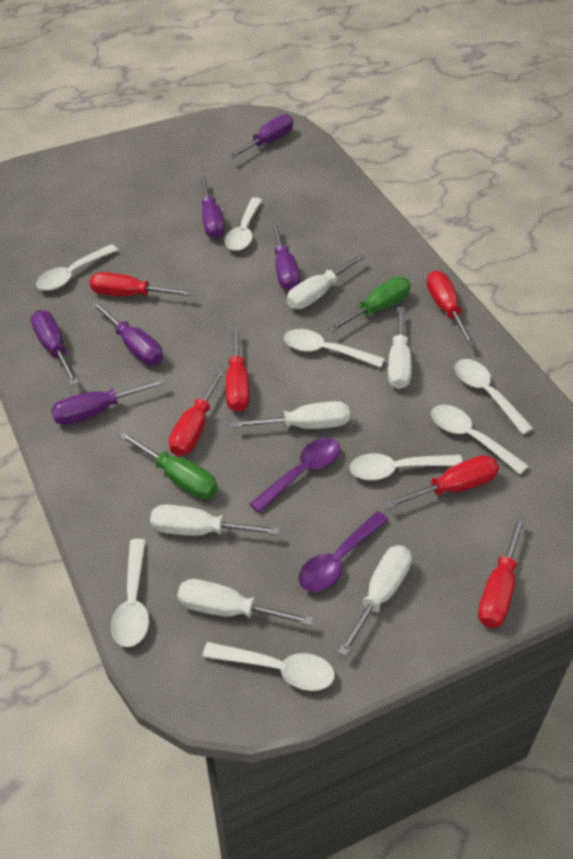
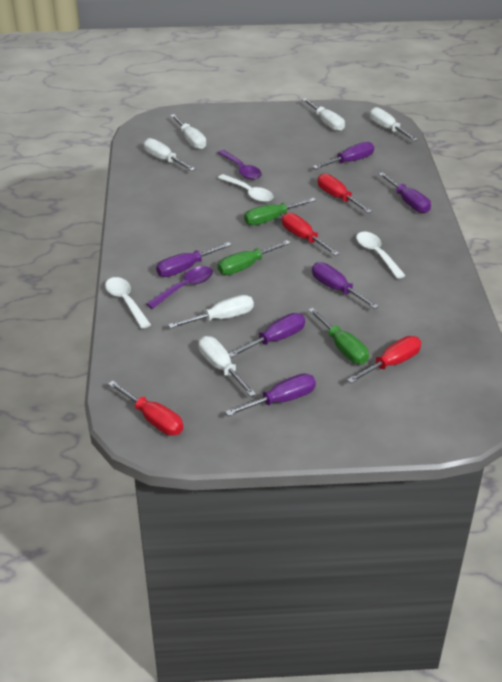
green screwdriver: [119,431,218,499] [328,277,411,332] = 2 -> [218,240,291,275] [244,198,316,225] [308,308,369,364] = 3
red screwdriver: [90,272,193,296] [169,368,225,456] [226,326,250,412] [384,455,499,509] [427,270,475,346] [478,516,525,628] = 6 -> [108,381,183,436] [282,213,340,256] [318,174,372,213] [347,336,421,384] = 4
white spoon: [36,244,118,291] [111,539,149,647] [202,642,335,691] [225,197,262,251] [284,329,385,368] [350,453,463,480] [431,405,528,475] [455,359,534,435] = 8 -> [105,277,151,329] [218,174,274,202] [356,232,406,279] = 3

